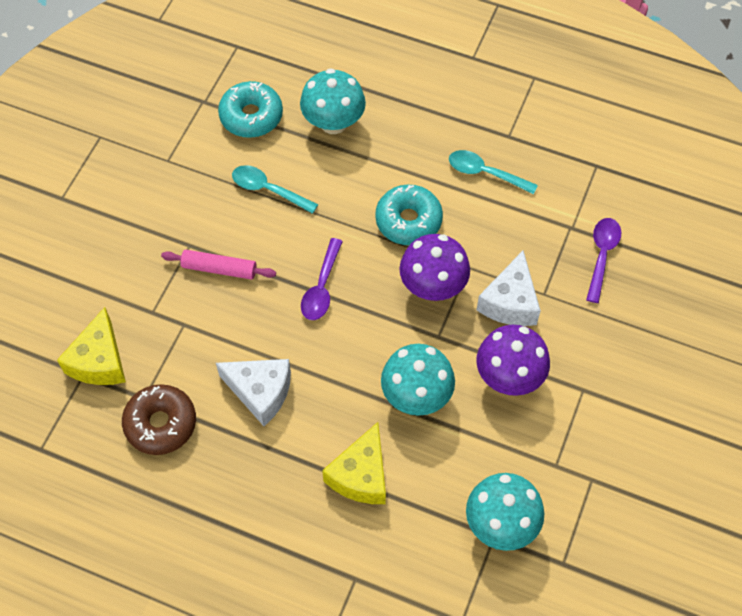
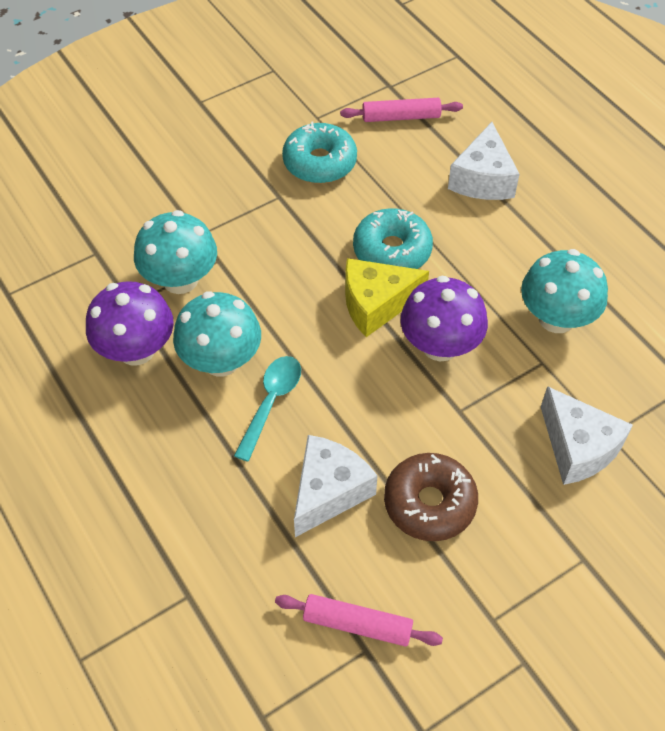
pink rolling pin: [161,250,276,280] = 1 -> [275,594,443,647] [340,98,463,122] = 2
purple spoon: [301,238,343,320] [586,218,621,303] = 2 -> none = 0
turquoise spoon: [232,165,318,214] [449,150,538,194] = 2 -> [234,356,301,462] = 1
white cheese: [216,359,291,426] [477,250,541,326] = 2 -> [294,435,378,537] [448,122,520,200] [541,386,633,485] = 3
yellow cheese: [57,307,126,385] [322,422,386,504] = 2 -> [345,258,429,337] = 1

